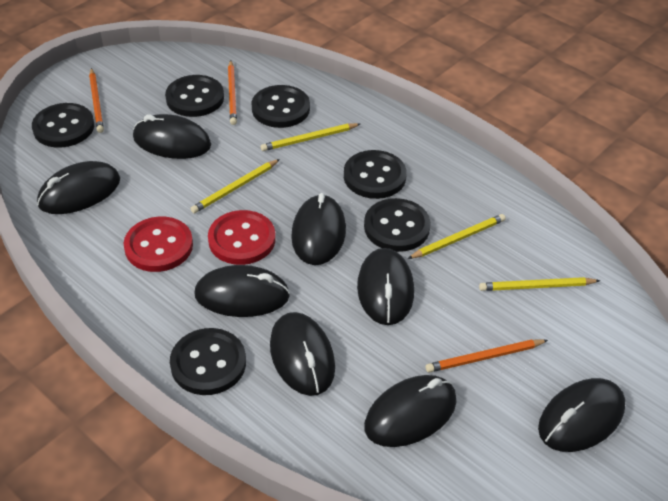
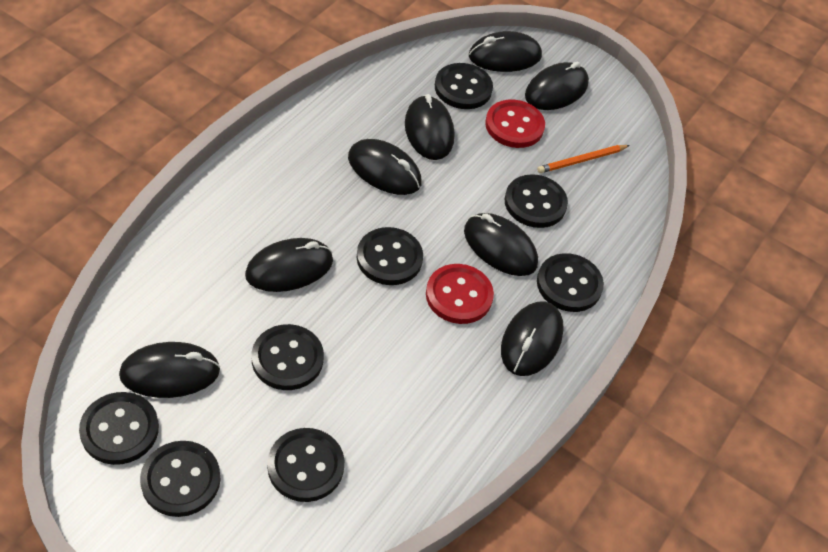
black button: [32,103,94,148] [165,75,224,117] [170,328,246,395] [252,85,310,128] [344,150,407,199] [364,198,431,252] = 6 -> [79,392,159,465] [140,441,220,517] [252,324,324,390] [267,428,344,502] [357,227,423,285] [435,63,493,109] [505,174,568,228] [537,253,604,312] = 8
orange pencil: [89,68,104,133] [228,60,237,125] [426,339,548,373] = 3 -> [537,145,630,173] = 1
yellow pencil: [190,159,280,213] [261,123,360,151] [407,214,506,259] [479,277,600,291] = 4 -> none = 0

